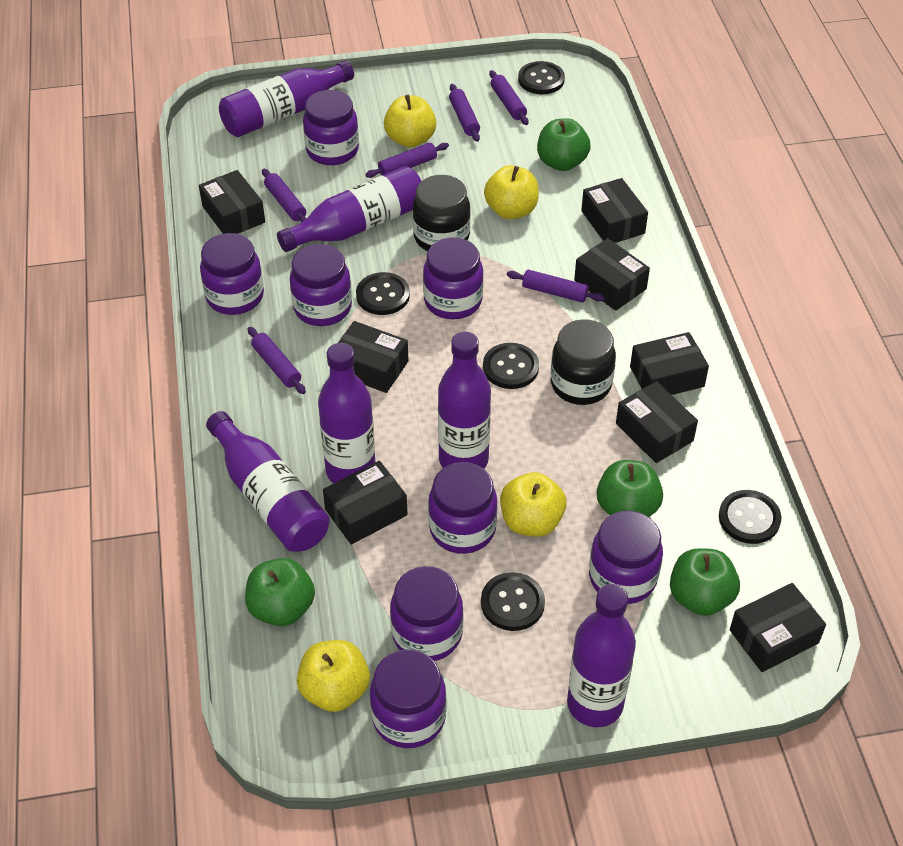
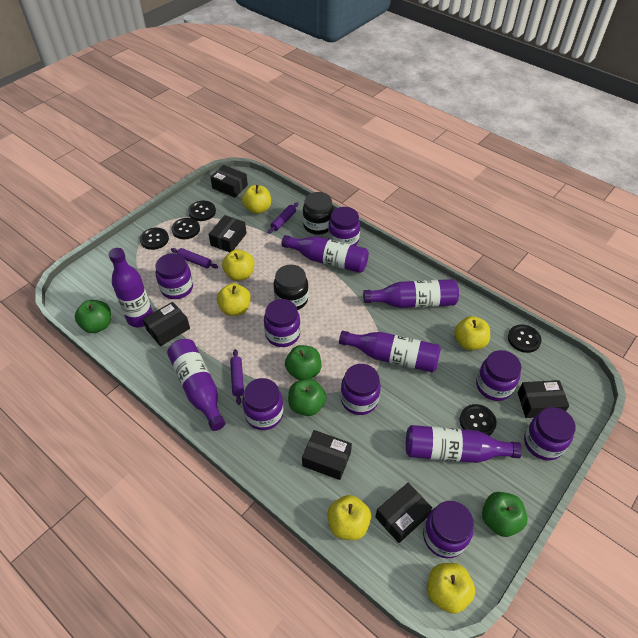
black box: [199,170,265,234] [323,461,408,544] [338,321,408,393] [574,238,650,311] [581,178,648,243] [616,381,698,463] [630,332,709,395] [730,583,826,672] = 8 -> [143,302,190,346] [209,215,247,252] [210,165,248,198] [302,430,352,480] [375,483,432,543] [517,380,569,418] = 6
purple rolling pin: [247,327,306,394] [262,169,307,223] [365,143,449,178] [449,84,480,142] [489,70,529,125] [507,270,605,303] = 6 -> [171,248,218,268] [230,349,244,405] [268,202,299,234] = 3
yellow apple: [297,640,370,712] [384,95,436,148] [484,165,539,219] [500,472,567,537] = 4 -> [217,283,251,316] [222,249,254,281] [242,185,271,214] [327,495,371,540] [428,563,475,614] [454,316,490,350] = 6

